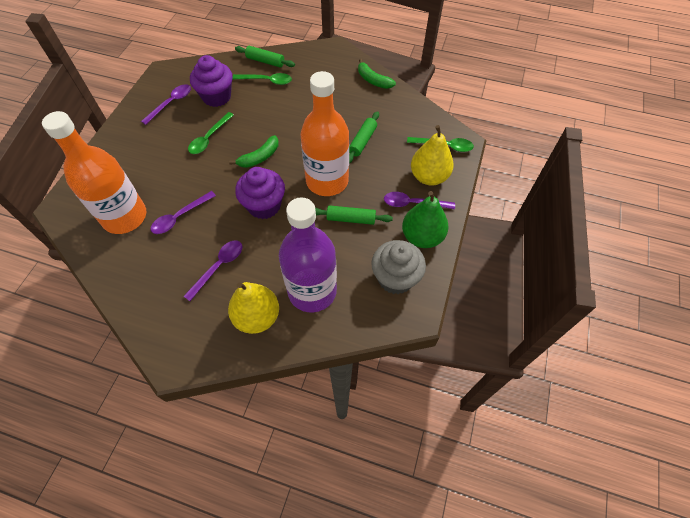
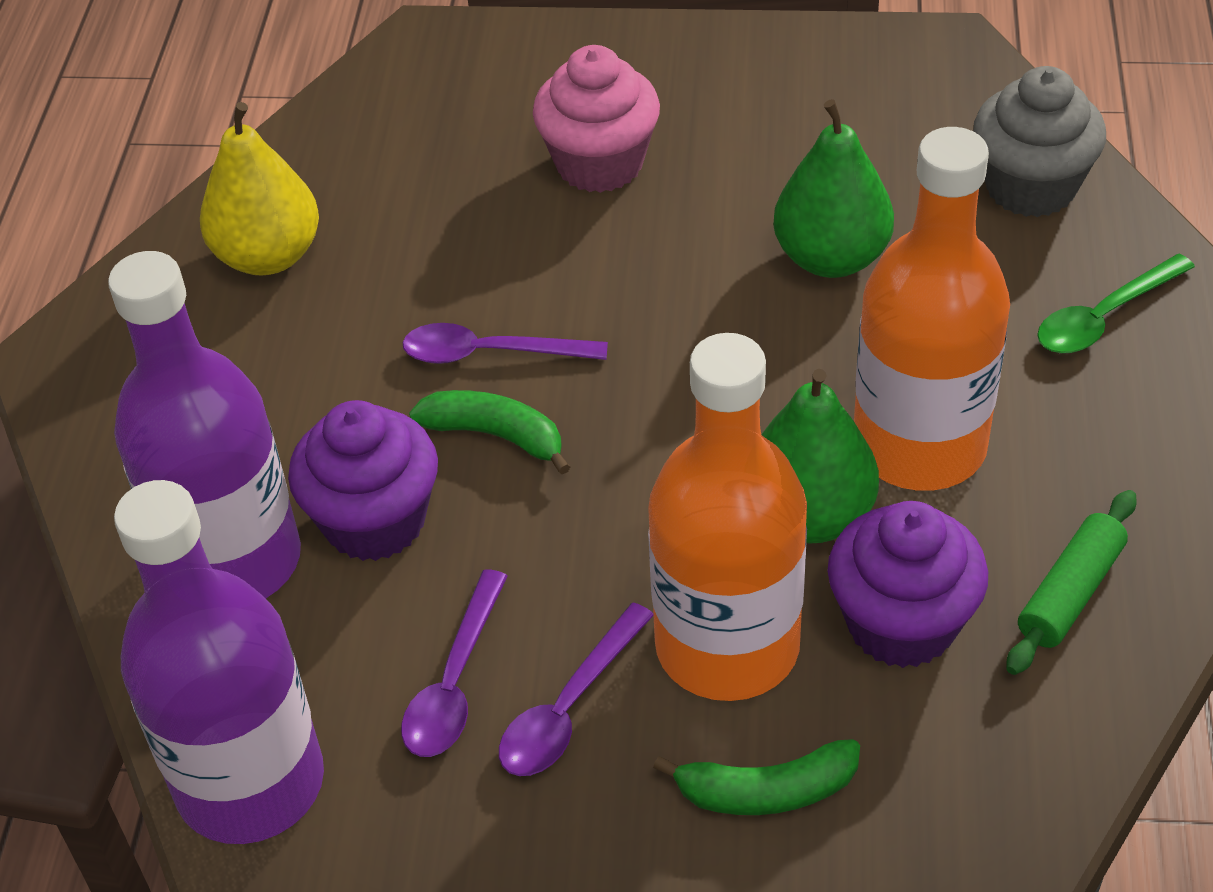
green pear: [402,191,449,248] = 1 -> [761,369,879,543] [773,99,894,278] = 2
green rolling pin: [235,46,295,67] [315,205,393,225] [349,111,379,163] = 3 -> [1006,490,1137,675] = 1
green spoon: [188,112,234,154] [232,73,292,85] [407,137,474,152] = 3 -> [1037,254,1195,354] = 1
pink cupcake: none = 0 -> [533,45,660,193] = 1
purple bottle: [279,197,337,312] = 1 -> [108,251,301,599] [114,480,324,844] = 2
purple spoon: [141,84,191,125] [151,191,216,234] [183,241,242,301] [384,192,455,209] = 4 -> [401,569,508,757] [403,323,608,364] [499,603,654,776] = 3
yellow pear: [228,282,279,334] [411,125,454,185] = 2 -> [200,102,319,276] = 1

